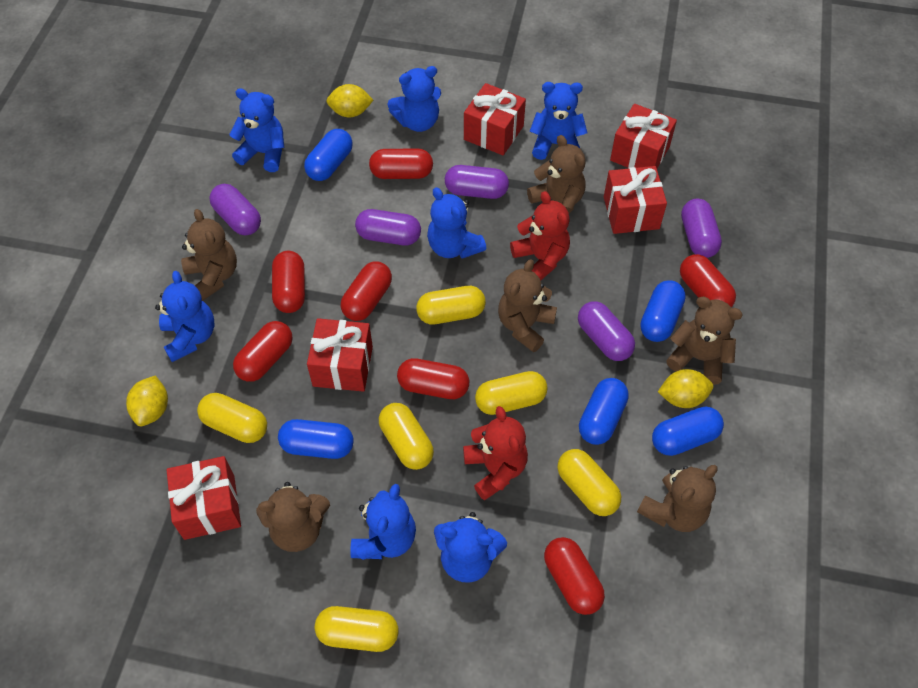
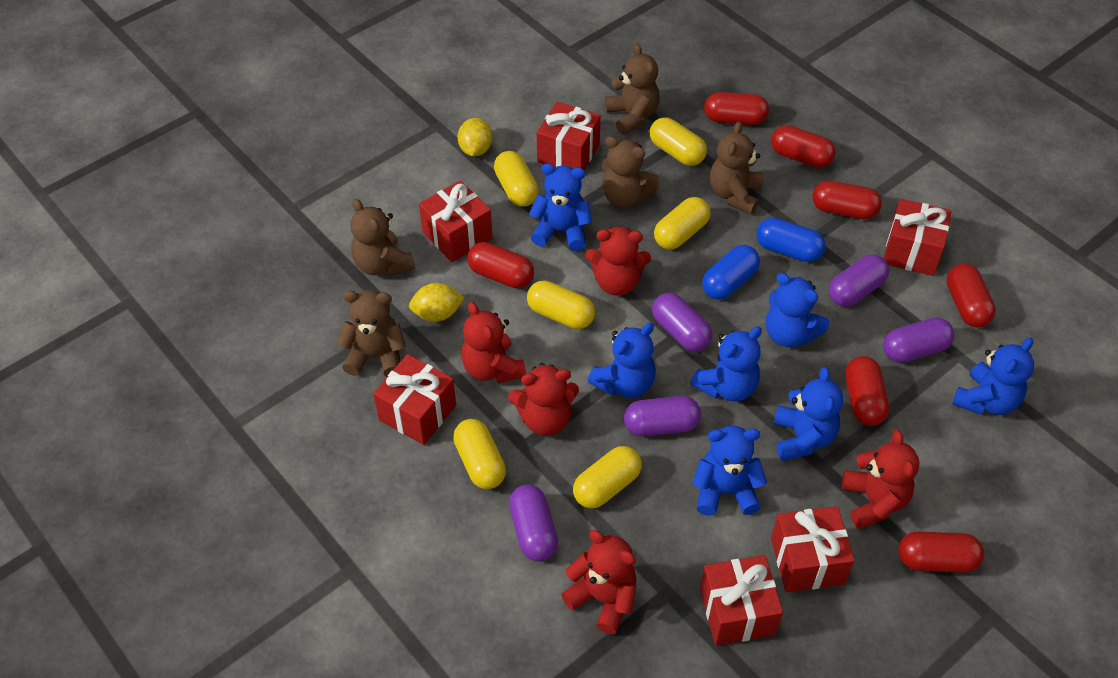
blue capsule: [278,419,354,459] [304,129,353,181] [579,378,629,445] [640,280,686,342] [652,407,724,456] = 5 -> [702,245,760,300] [756,218,826,262] = 2
brown teddy bear: [181,209,237,301] [256,482,330,552] [498,259,557,352] [527,135,586,214] [637,465,718,532] [666,296,743,385] = 6 -> [337,290,406,377] [350,199,415,276] [602,136,659,207] [605,43,660,135] [710,121,763,214] = 5
red gift: [167,456,241,540] [307,318,373,392] [464,83,526,155] [604,166,667,234] [610,104,677,168] = 5 -> [373,354,456,445] [419,180,492,262] [537,102,601,170] [700,555,783,646] [771,506,855,592] [884,199,952,276] = 6
red teddy bear: [463,406,528,500] [510,191,570,281] = 2 -> [461,302,526,383] [508,363,579,436] [561,530,636,634] [585,226,651,296] [842,430,919,529] = 5
yellow lemon: [126,376,168,426] [326,84,373,117] [658,369,713,408] = 3 -> [409,283,464,322] [458,118,492,157] = 2

